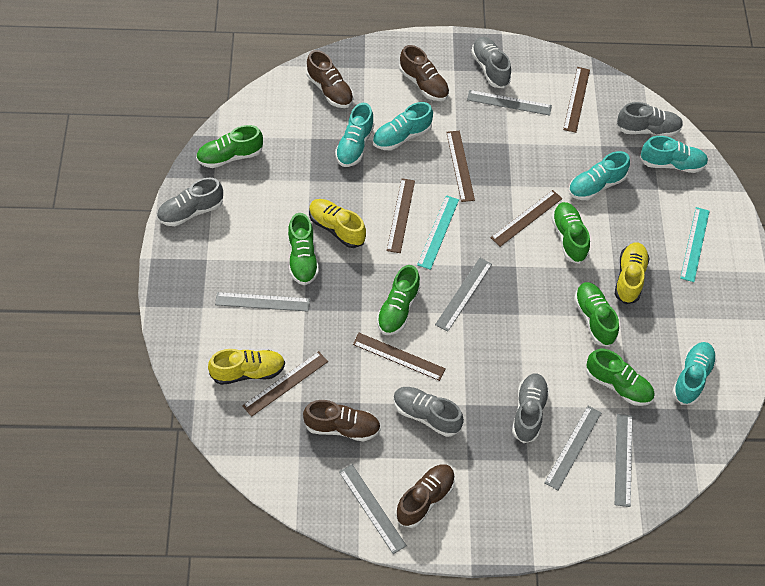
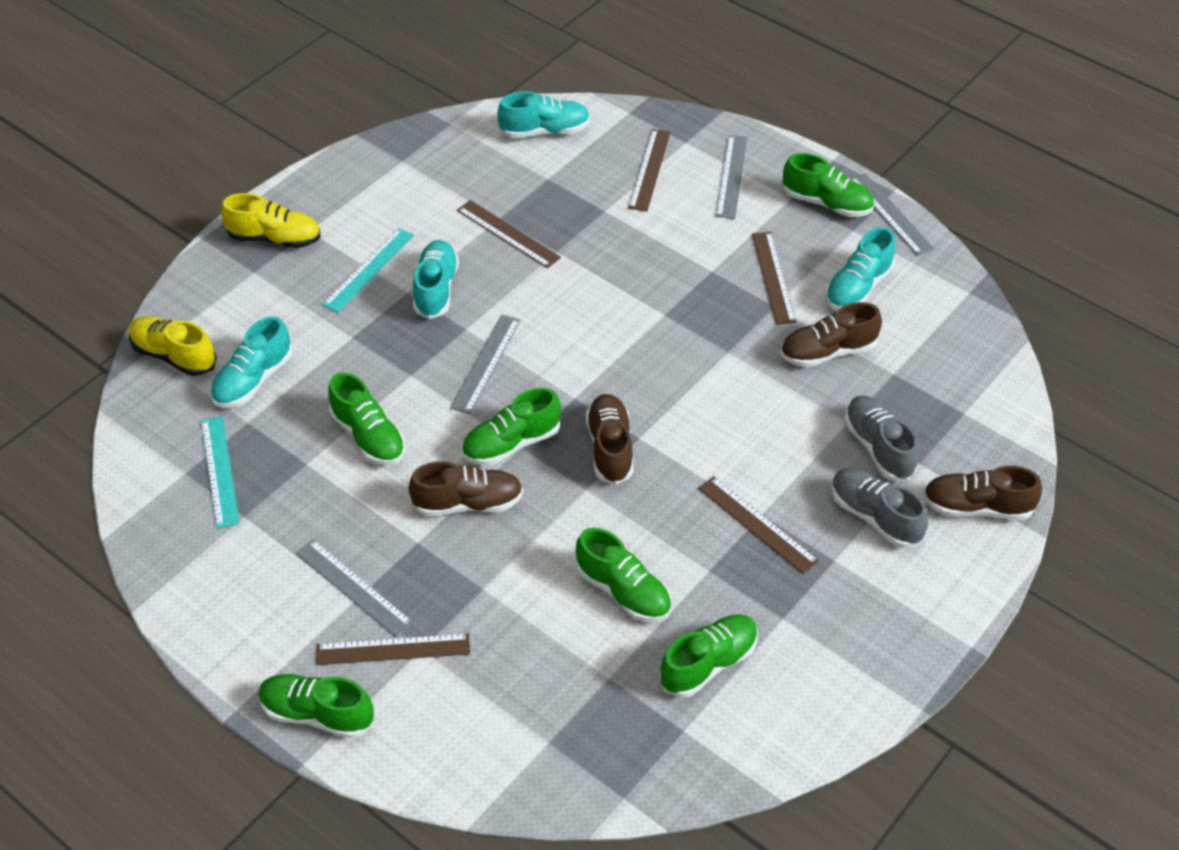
brown ruler: [242,351,328,417] [353,333,446,381] [387,178,415,253] [446,131,475,202] [490,190,563,247] [563,67,590,133] = 6 -> [316,633,470,665] [457,200,561,268] [628,129,671,211] [698,476,819,574] [752,232,796,325] = 5
grey ruler: [215,292,310,312] [339,464,407,554] [435,258,492,332] [467,90,552,116] [544,406,601,490] [615,414,632,507] = 6 -> [296,539,414,638] [450,315,521,414] [716,135,747,219] [850,173,934,255] = 4
grey shoe: [157,178,223,226] [393,387,464,437] [471,37,511,88] [512,374,550,443] [616,102,683,137] = 5 -> [832,468,928,548] [844,396,919,481] = 2
turquoise shoe: [335,103,374,167] [372,102,433,150] [568,151,630,200] [640,136,708,173] [672,342,717,405] = 5 -> [211,316,293,408] [413,240,459,319] [497,91,590,138] [825,227,896,310] = 4
yellow shoe: [208,349,285,385] [309,199,366,248] [615,242,650,304] = 3 -> [129,316,217,376] [221,193,321,248] = 2

